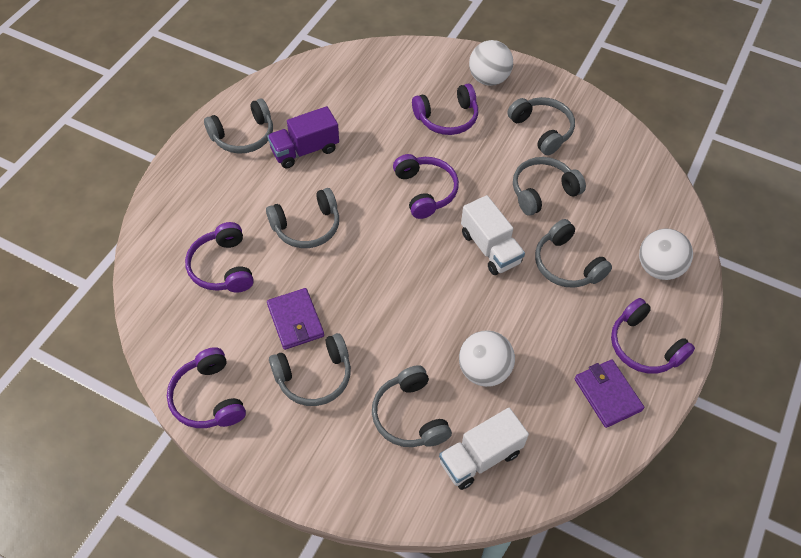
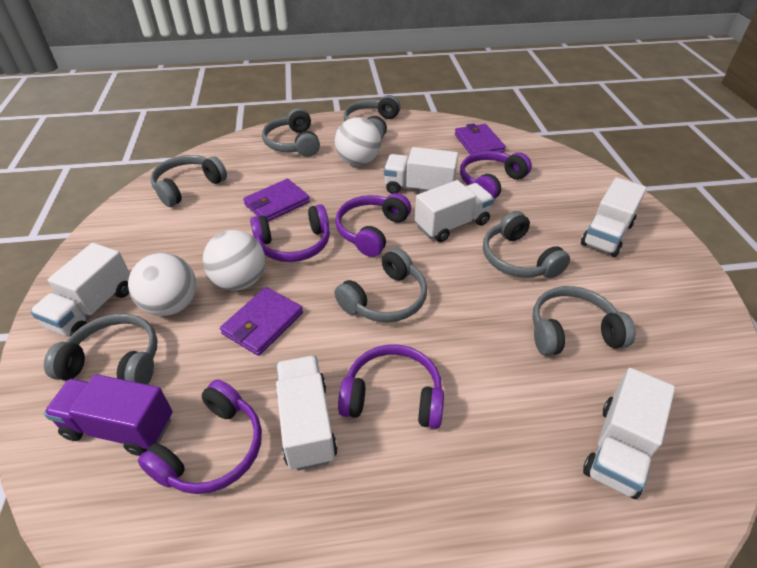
purple wallet: [267,288,324,350] [575,359,644,428] = 2 -> [220,287,303,356] [243,179,310,222] [455,123,506,155] = 3
white truck: [439,408,529,490] [461,195,525,275] = 2 -> [30,243,130,336] [276,356,338,471] [384,147,458,194] [415,180,494,242] [581,177,647,257] [583,368,675,499] = 6

